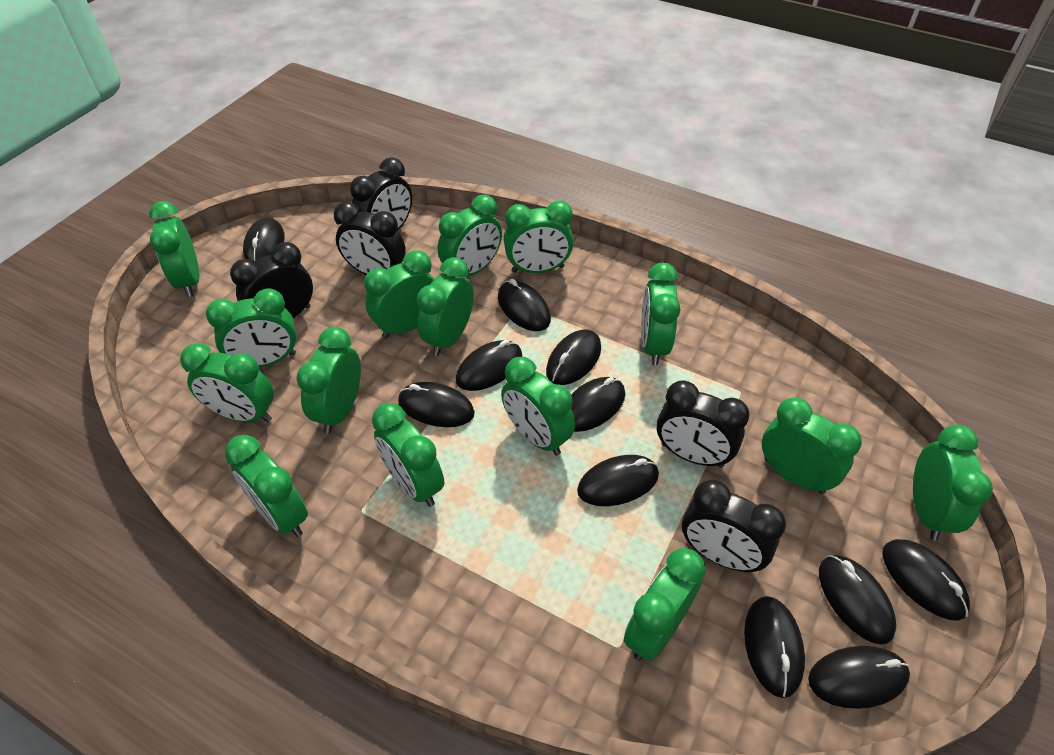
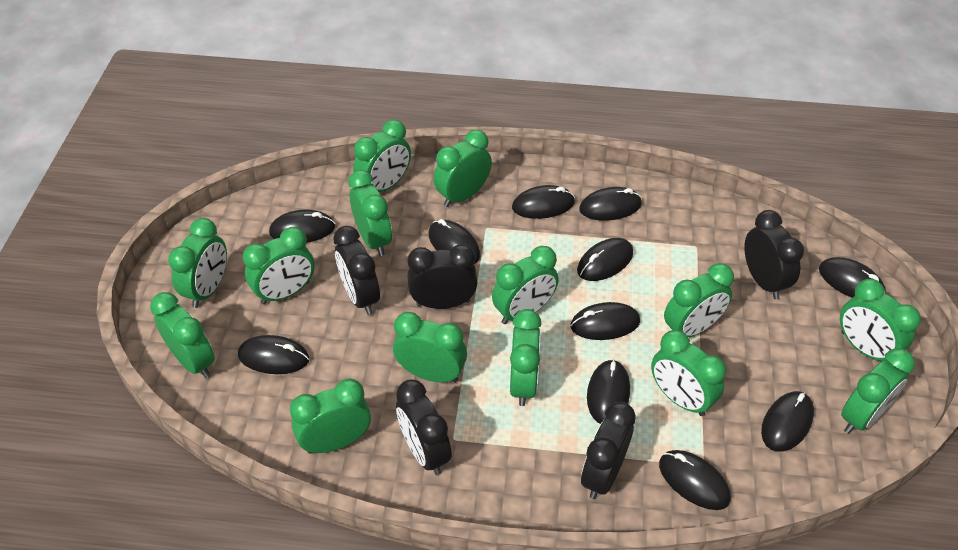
green clock: [149,201,199,297] [180,343,274,422] [206,288,297,367] [225,435,308,537] [296,327,361,434] [364,250,434,339] [372,403,444,507] [417,257,474,356] [438,195,502,276] [501,357,575,456] [504,200,574,273] [624,548,706,661] [641,263,681,365] [762,397,862,494] [913,425,993,541] = 15 -> [150,292,215,378] [168,218,227,308] [243,227,315,304] [290,379,371,454] [348,170,392,256] [353,120,411,192] [393,312,467,383] [434,130,492,207] [492,246,559,324] [510,309,542,406] [651,330,726,416] [664,263,734,337] [840,279,921,361] [841,348,915,434] = 14

